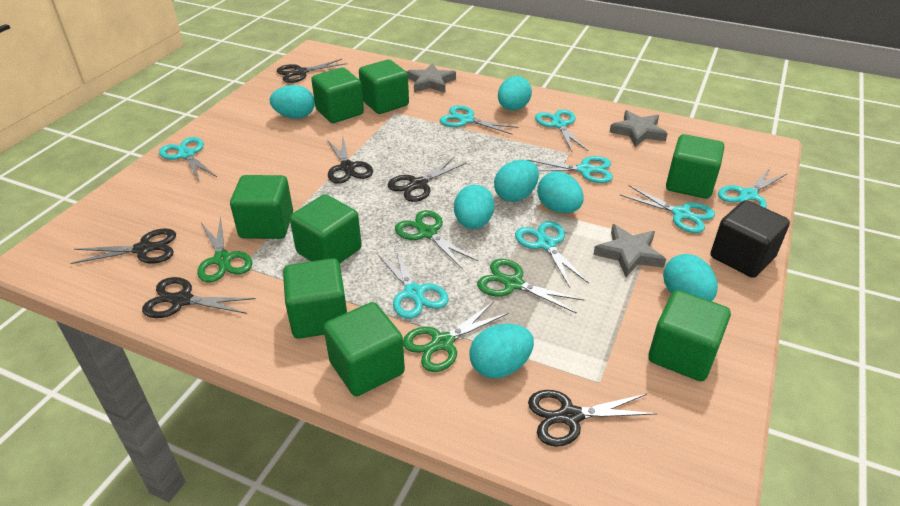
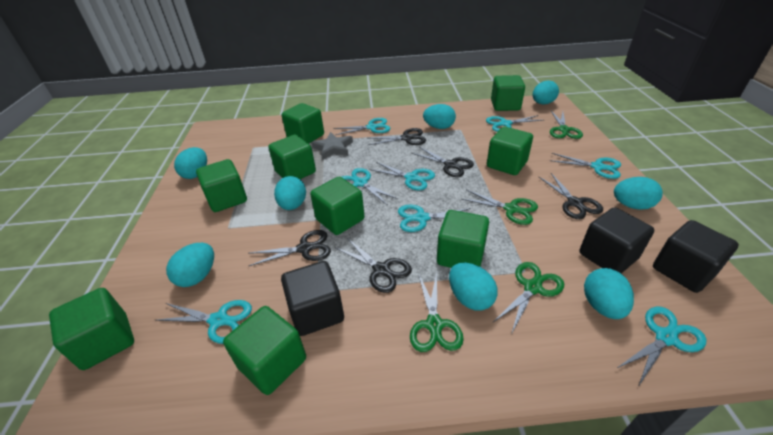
black cube: [711,200,790,278] = 1 -> [281,261,344,336] [579,207,654,273] [653,220,739,293] = 3
black scissors: [70,228,176,264] [142,277,256,318] [277,59,347,83] [326,137,373,184] [387,156,467,202] [528,390,657,447] = 6 -> [249,230,331,266] [336,238,412,293] [368,128,426,145] [412,147,474,177] [538,173,603,219] = 5
green cube: [230,175,293,239] [283,258,347,339] [290,194,362,263] [311,67,364,123] [324,302,405,396] [359,59,409,114] [648,290,731,381] [666,134,724,199] = 8 -> [49,288,134,370] [196,159,247,212] [223,306,306,395] [268,135,316,179] [282,103,324,144] [310,177,365,235] [437,210,489,268] [487,127,533,175] [491,75,525,111] = 9
grey star: [407,63,456,93] [593,224,666,277] [610,110,668,147] = 3 -> [311,132,353,160] = 1
turquoise egg: [270,85,315,119] [454,185,495,229] [469,324,534,378] [494,160,539,202] [498,76,532,110] [537,171,584,213] [663,254,718,301] = 7 -> [166,243,214,287] [174,147,207,179] [274,176,306,210] [423,104,456,129] [449,263,498,310] [533,80,559,104] [584,268,634,319] [614,177,663,210] = 8

